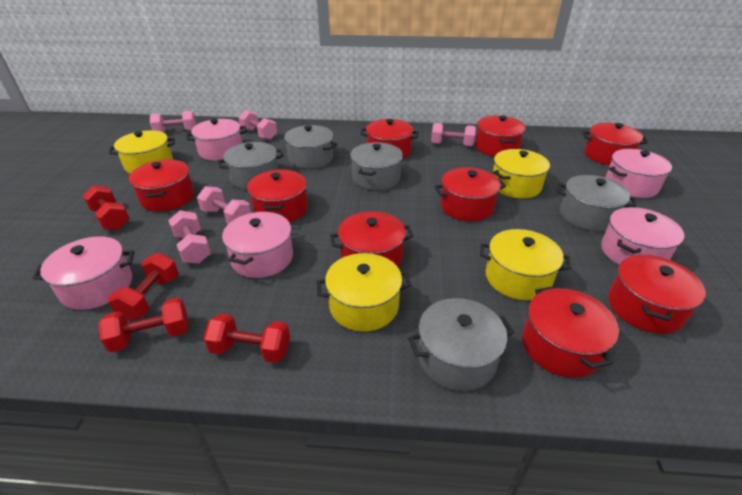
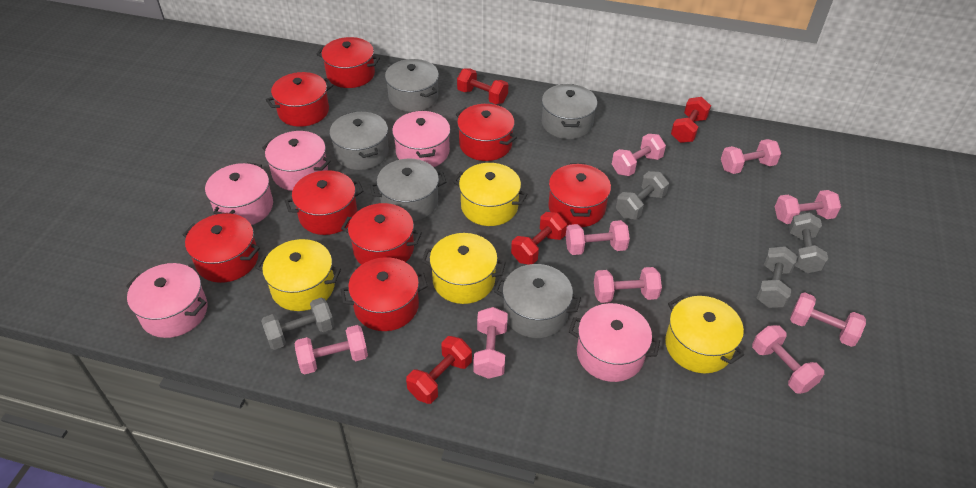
grey dumbbell: none = 0 -> [261,298,334,350] [616,171,669,220] [756,246,797,308] [789,212,828,273] = 4
pink dumbbell: [150,111,196,133] [168,210,211,264] [197,186,251,224] [238,110,277,140] [431,123,476,147] = 5 -> [295,325,368,374] [473,307,508,379] [566,220,630,255] [594,267,662,303] [612,134,666,176] [721,139,781,174] [752,325,824,394] [775,190,841,224] [790,292,866,347] = 9
red pot: [129,159,194,212] [247,169,308,222] [330,211,414,267] [360,119,419,159] [434,167,506,221] [475,116,526,156] [522,286,619,378] [583,123,648,165] [608,255,706,334] = 9 -> [183,213,260,283] [266,72,333,127] [285,170,364,235] [317,37,380,88] [340,257,428,331] [341,203,422,265] [456,104,517,161] [548,163,611,227] = 8

